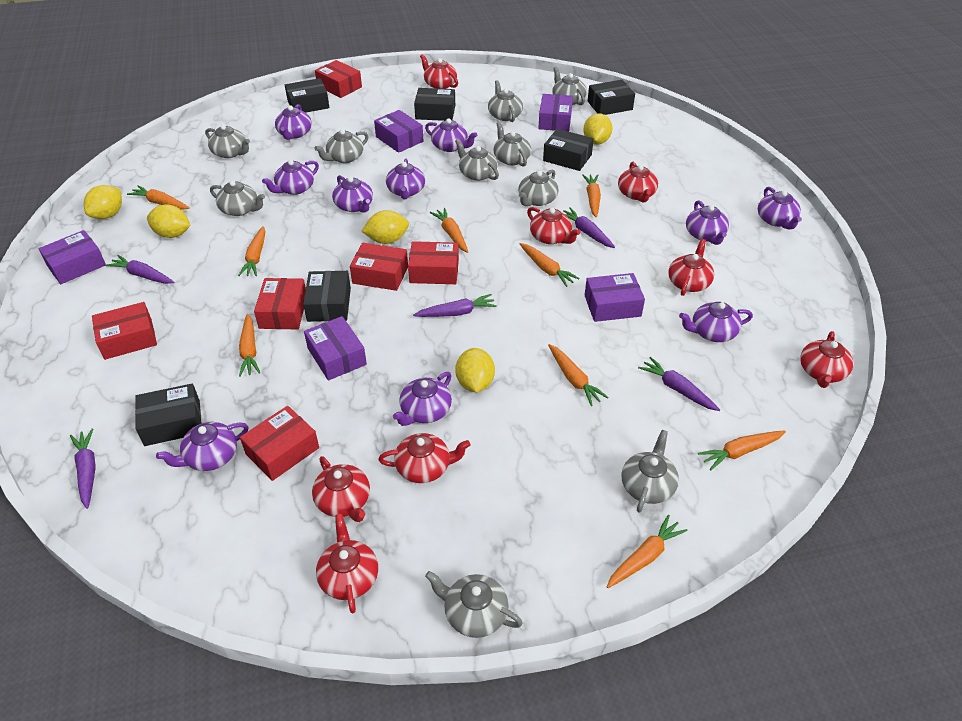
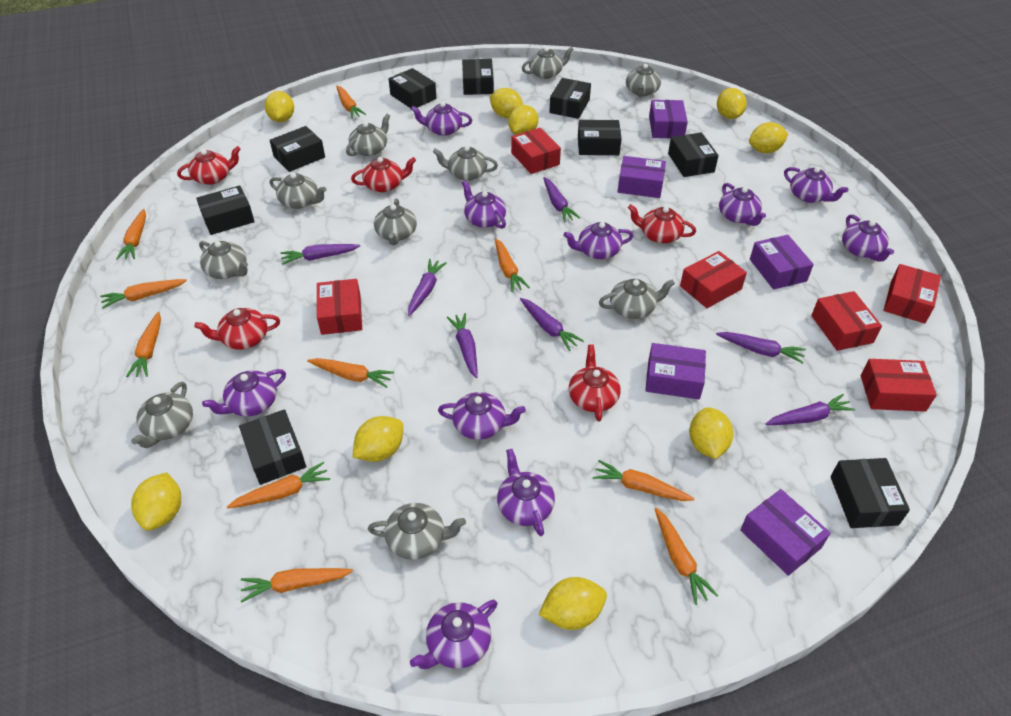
black box: [135,384,201,446] [285,78,329,113] [303,271,351,322] [414,88,455,121] [543,129,594,171] [588,80,635,115] = 6 -> [196,186,255,235] [239,409,306,485] [270,126,325,172] [389,68,437,108] [462,59,494,95] [549,78,591,119] [578,120,622,155] [668,132,719,177] [830,458,910,528] = 9
orange carrot: [127,185,190,210] [238,226,266,276] [239,314,260,377] [429,208,468,253] [519,243,580,287] [548,344,609,406] [582,174,601,218] [607,515,688,588] [698,431,786,471] = 9 -> [100,279,187,309] [116,209,146,260] [126,312,161,377] [227,462,330,509] [241,568,353,603] [307,358,394,388] [336,86,366,119] [495,238,530,292] [593,460,695,501] [655,508,718,605] = 10
purple carrot: [70,428,96,509] [106,255,174,284] [413,294,497,317] [564,207,615,248] [638,357,720,411] = 5 -> [280,244,360,265] [408,259,447,316] [447,313,478,378] [520,298,584,351] [543,177,580,222] [716,332,806,364] [766,394,855,425] = 7
red teapot: [312,456,370,522] [316,514,378,613] [379,433,470,483] [420,54,458,89] [527,207,581,244] [618,162,658,202] [668,239,714,296] [800,331,853,388] = 8 -> [177,146,241,185] [194,308,280,350] [351,157,416,192] [569,345,621,422] [628,204,696,243] = 5
yellow lemon: [84,185,122,219] [147,204,190,238] [362,210,409,244] [455,348,495,392] [583,113,613,145] = 5 -> [131,472,181,531] [265,91,294,122] [352,416,403,462] [490,88,523,118] [508,105,538,135] [539,577,607,630] [689,407,734,459] [717,88,747,119] [749,122,788,153] = 9

